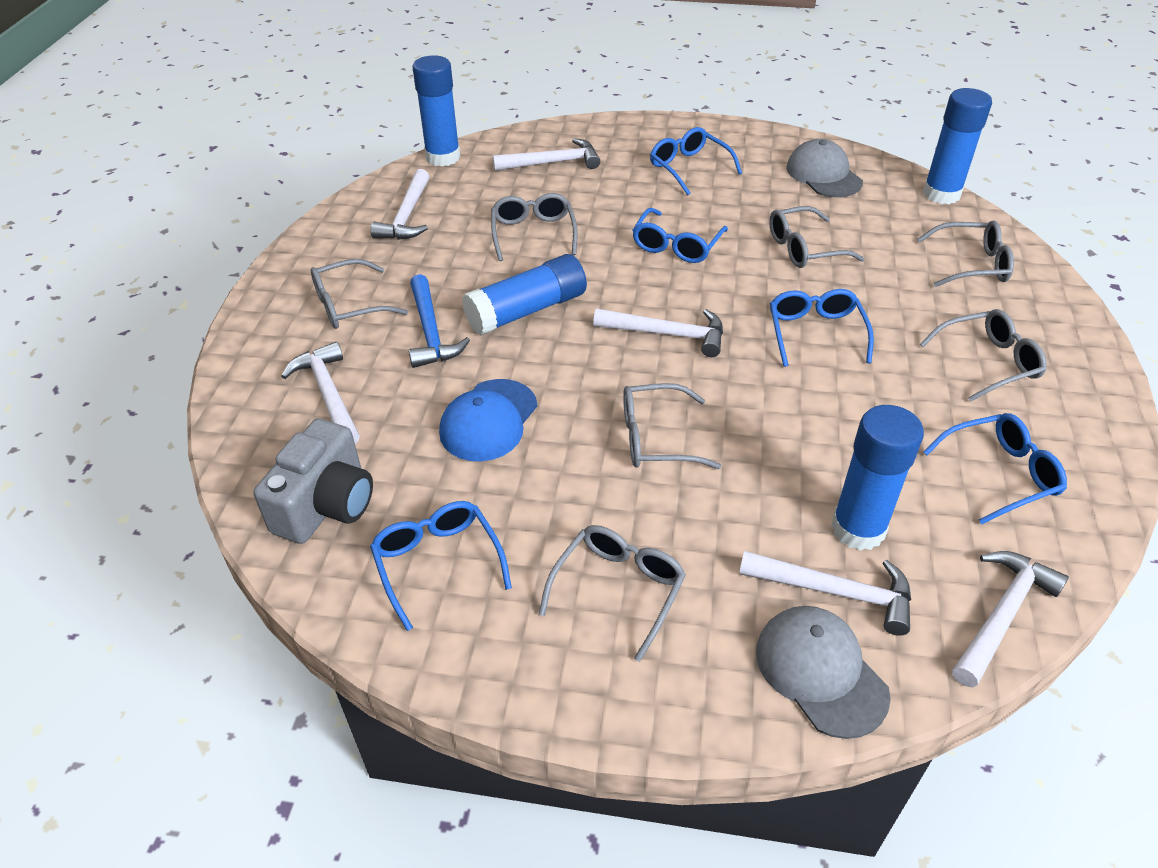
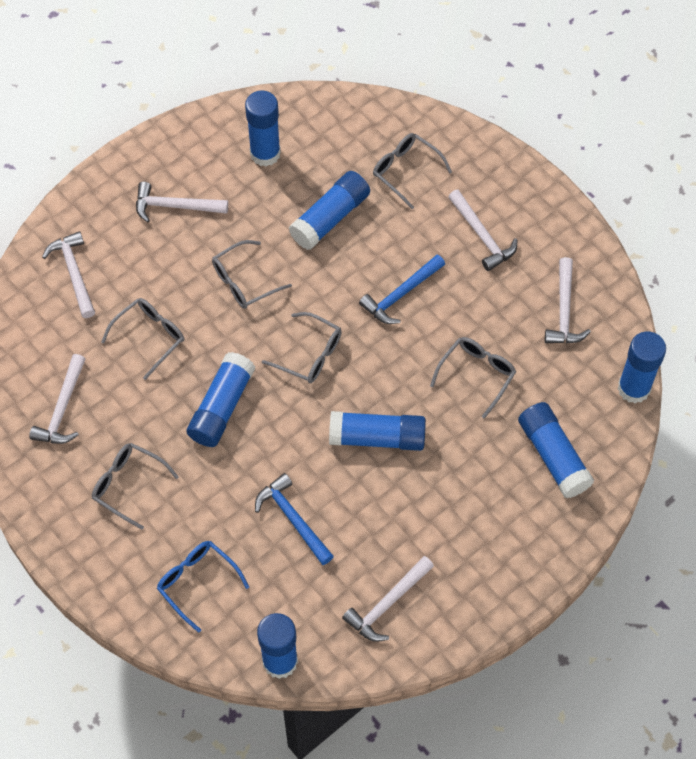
blue cap: [439,379,537,461] = 1 -> none = 0
blue glasses: [370,501,512,631] [632,208,728,263] [650,127,742,195] [770,289,874,367] [923,413,1067,524] = 5 -> [157,541,249,633] = 1
blue glue stick: [412,55,461,166] [462,254,587,335] [831,405,924,551] [923,88,992,204] = 4 -> [186,352,255,447] [245,90,281,167] [257,613,298,679] [289,171,370,250] [329,411,426,451] [518,402,594,498] [618,332,666,404] = 7
blue hammer: [409,274,470,368] = 1 -> [255,473,334,565] [359,254,445,324] = 2
grey camera: [253,419,373,544] = 1 -> none = 0
grey cap: [756,606,891,739] [786,139,863,197] = 2 -> none = 0
grey glasses: [311,259,408,329] [491,193,578,261] [539,525,686,662] [623,383,721,469] [769,206,865,268] [917,220,1014,287] [920,309,1046,402] = 7 -> [92,443,179,530] [101,298,184,380] [212,240,292,309] [262,312,342,383] [373,133,452,209] [430,337,516,419] = 6

